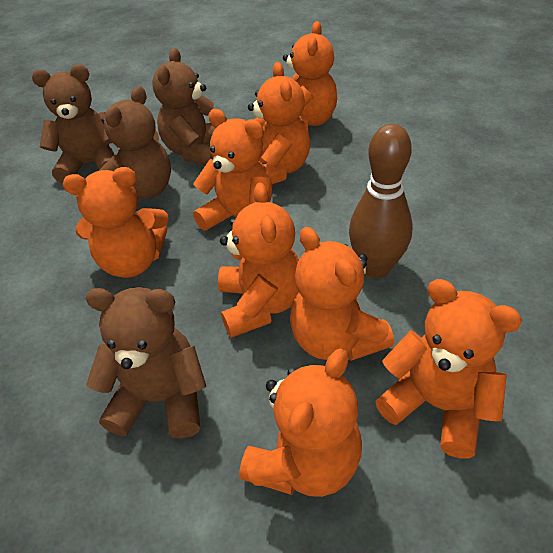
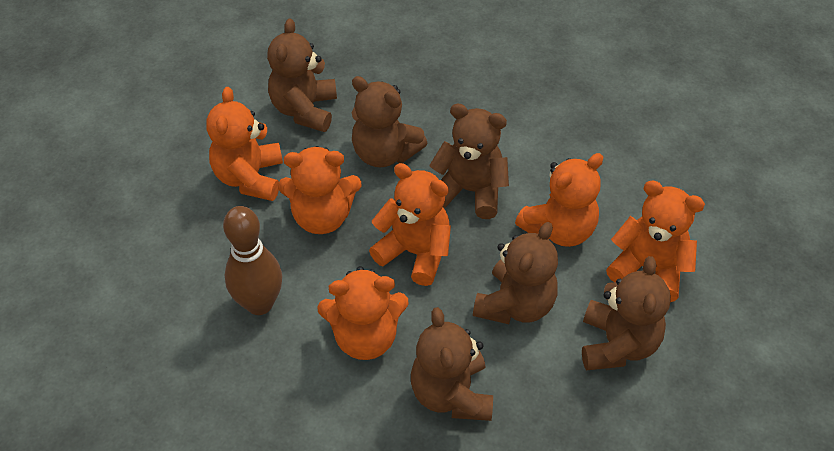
brown teddy bear: [32,64,114,184] [85,287,206,439] [99,86,171,199] [152,48,216,165] = 4 -> [267,18,337,132] [352,76,428,168] [411,307,493,421] [429,103,509,219] [473,222,558,324] [582,256,671,371] = 6
orange teddy bear: [63,167,169,278] [193,109,272,231] [218,183,299,338] [239,349,362,497] [248,62,310,184] [283,21,337,129] [290,227,394,361] [375,279,522,459] = 8 -> [206,87,283,201] [278,146,361,234] [317,266,409,360] [369,163,451,286] [515,153,603,247] [606,180,705,302] = 6

